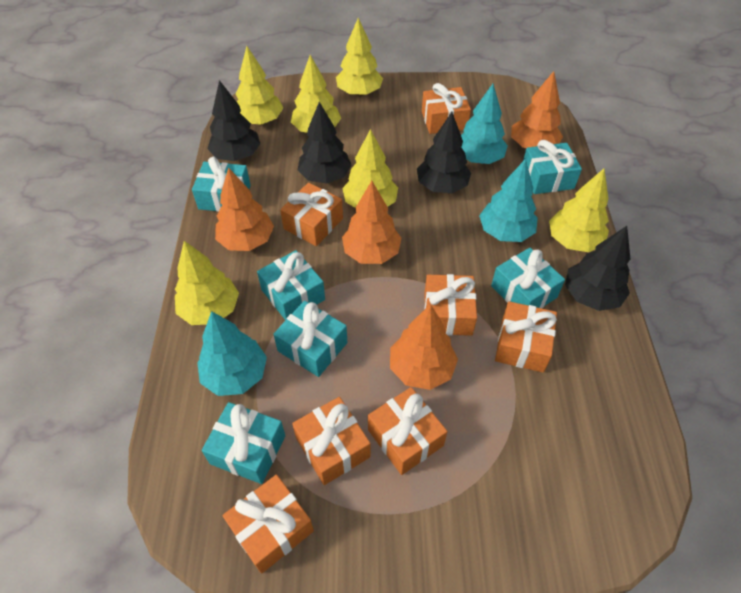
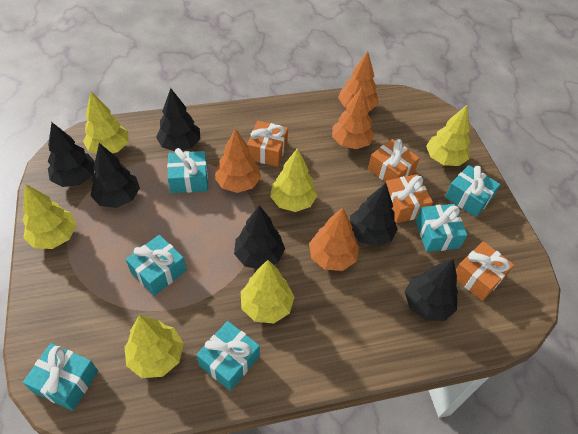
black tree: [207,80,260,161] [298,102,352,184] [417,112,471,193] [565,226,630,311] = 4 -> [48,122,95,187] [90,143,140,208] [156,88,200,151] [234,205,285,269] [350,183,398,247] [405,259,458,321] = 6
orange gift: [223,475,314,574] [280,183,343,246] [292,397,371,485] [368,387,448,475] [422,83,471,134] [424,274,477,336] [495,301,557,373] = 7 -> [247,121,288,167] [368,139,420,182] [386,174,433,223] [456,241,514,301] = 4
turquoise tree: [197,311,267,396] [461,84,508,164] [479,159,538,242] = 3 -> none = 0

